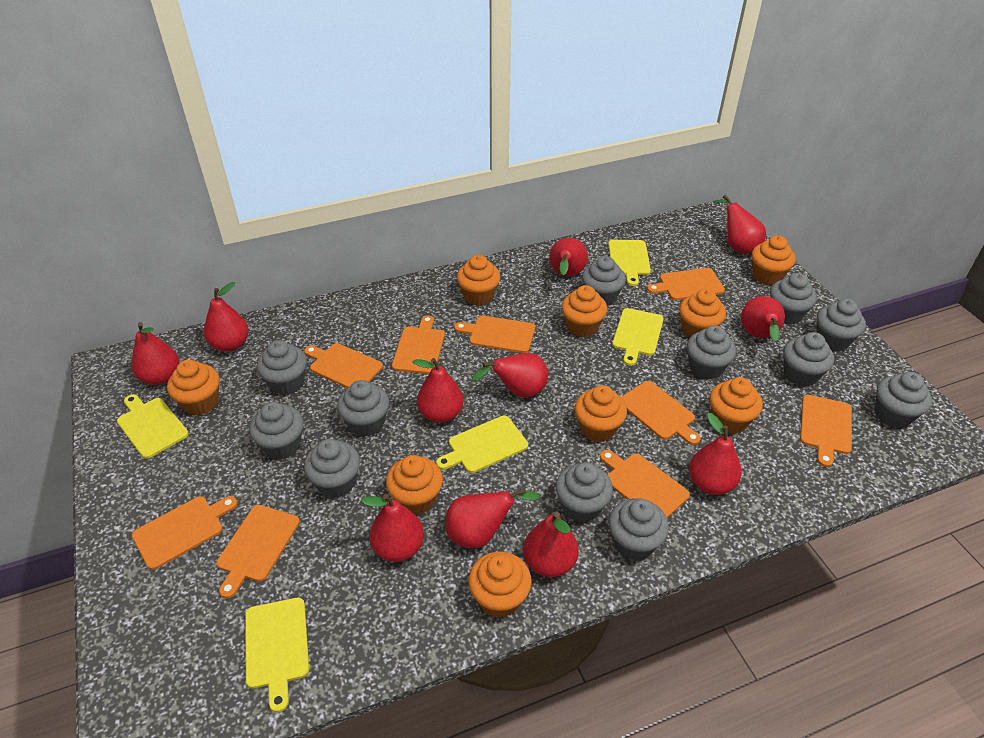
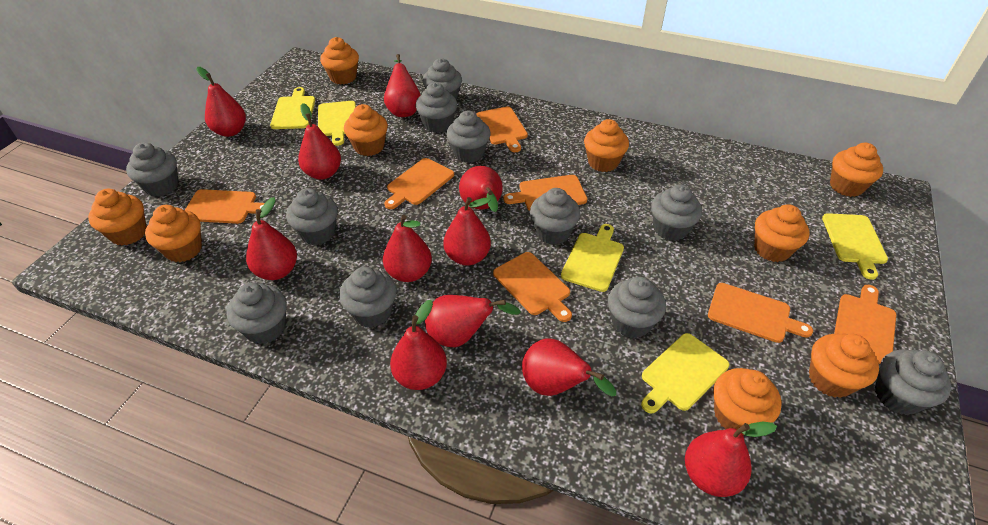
grey cupcake: [249,402,304,460] [257,340,307,395] [304,439,360,498] [337,380,389,437] [555,462,613,523] [582,256,626,306] [609,498,669,560] [687,325,736,380] [770,273,817,325] [783,332,834,387] [817,299,866,351] [875,372,932,428] = 12 -> [126,142,179,197] [227,282,287,344] [286,188,338,245] [339,267,396,328] [416,82,457,133] [422,58,462,101] [446,111,491,163] [530,188,580,245] [608,277,666,338] [651,184,702,241] [875,349,951,415] = 11
orange cutting board: [132,496,238,570] [216,505,300,599] [304,343,383,388] [392,315,445,374] [454,316,535,353] [600,450,690,518] [621,381,701,445] [647,268,725,300] [800,395,852,467] = 9 -> [185,189,265,224] [384,158,454,209] [476,106,528,152] [493,252,572,322] [504,175,587,211] [708,283,813,343] [834,285,896,364] = 7

